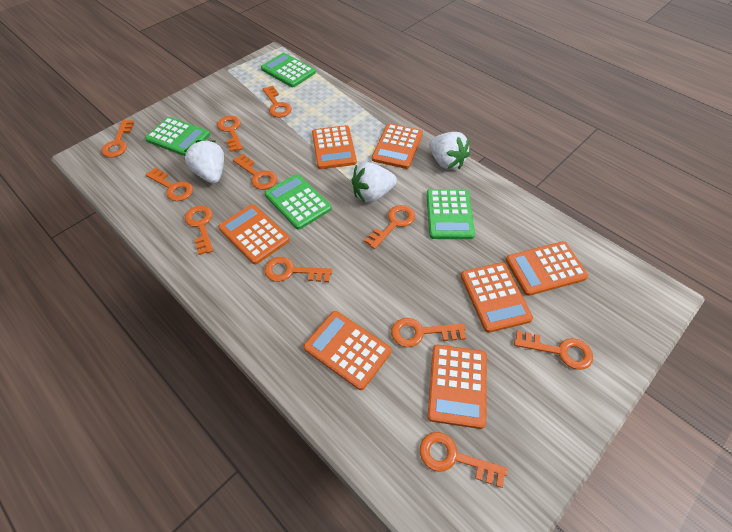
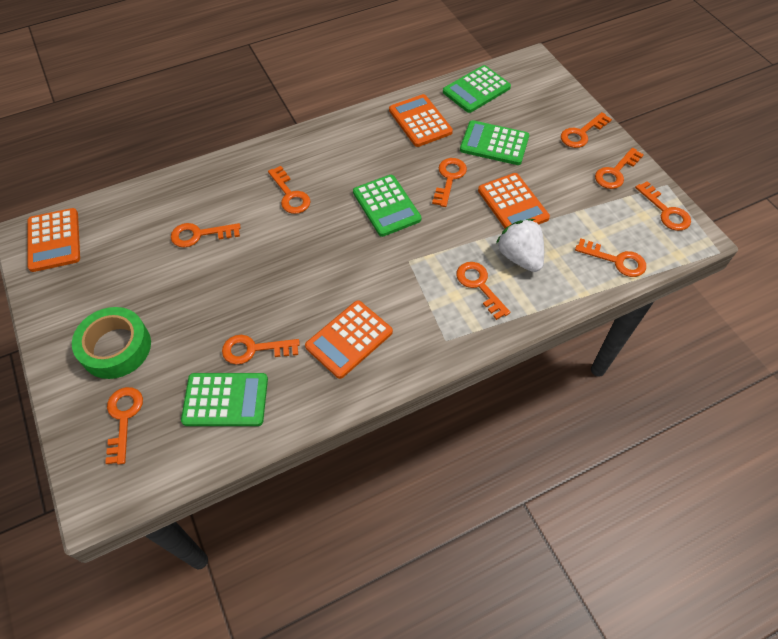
green tape: none = 0 -> [72,307,151,379] = 1
orange calculator: [218,204,290,265] [303,311,392,390] [312,125,357,169] [372,123,423,169] [428,345,487,429] [461,262,533,333] [506,241,588,296] = 7 -> [27,208,80,272] [305,300,393,379] [389,94,453,147] [478,173,550,229] = 4
orange key: [102,120,134,158] [145,167,193,201] [185,206,213,255] [217,116,243,152] [233,154,277,190] [263,86,292,117] [264,257,332,282] [364,205,415,249] [391,318,466,347] [420,432,507,488] [514,330,593,370] = 11 -> [105,387,143,465] [171,223,241,248] [222,335,300,365] [268,166,311,214] [432,158,467,207] [456,262,510,320] [561,112,612,148] [575,239,646,277] [595,148,644,189] [635,181,691,231] = 10
white strawberry: [184,140,224,183] [352,162,397,203] [429,132,470,170] = 3 -> [496,219,544,272] = 1

